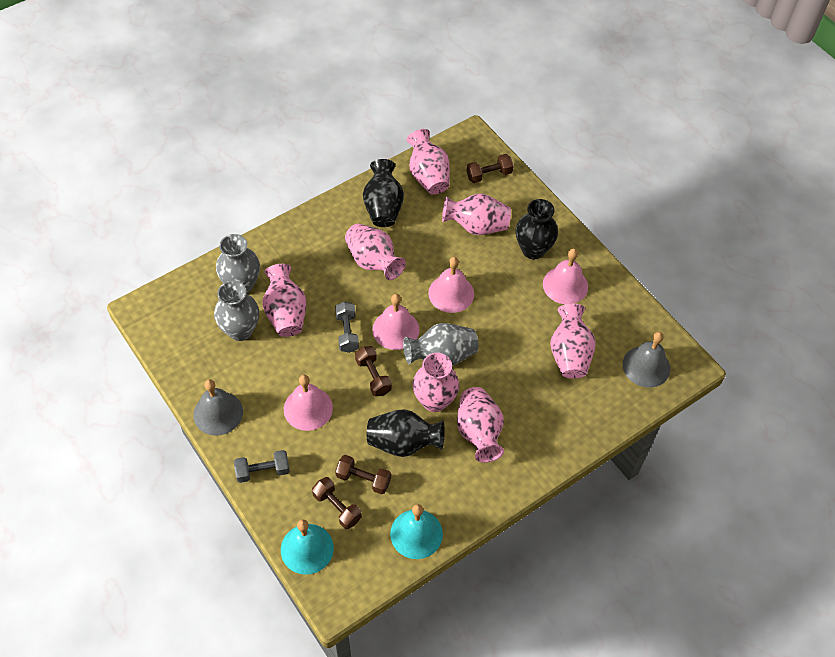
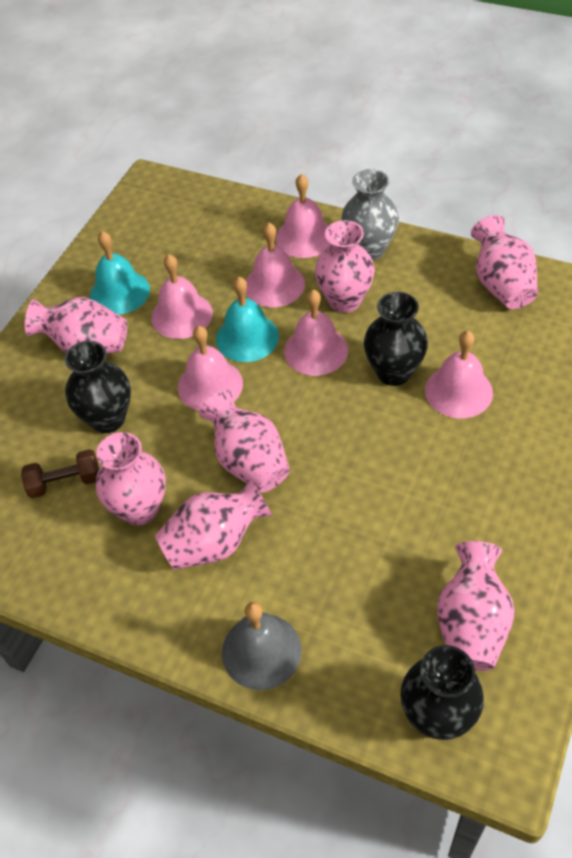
brown dumbbell: [312,477,362,529] [335,455,391,494] [355,346,392,396] [467,154,514,183] = 4 -> [21,449,99,498] = 1
grey bell: [193,379,243,436] [623,332,670,388] = 2 -> [222,602,302,690] = 1
grey dumbbell: [234,450,290,483] [335,302,359,353] = 2 -> none = 0
grey vase: [214,281,259,341] [216,234,260,294] [403,323,478,366] = 3 -> [341,169,399,260] = 1
pink bell: [284,375,333,431] [372,294,419,350] [428,257,474,313] [543,248,588,304] = 4 -> [151,254,213,339] [178,326,243,411] [246,223,305,307] [276,174,331,258] [284,289,348,376] [425,331,493,418] = 6

